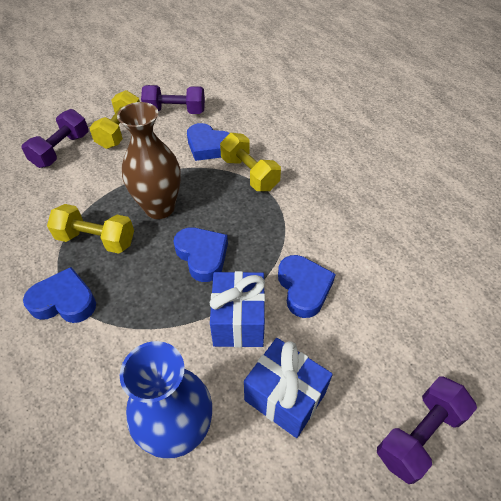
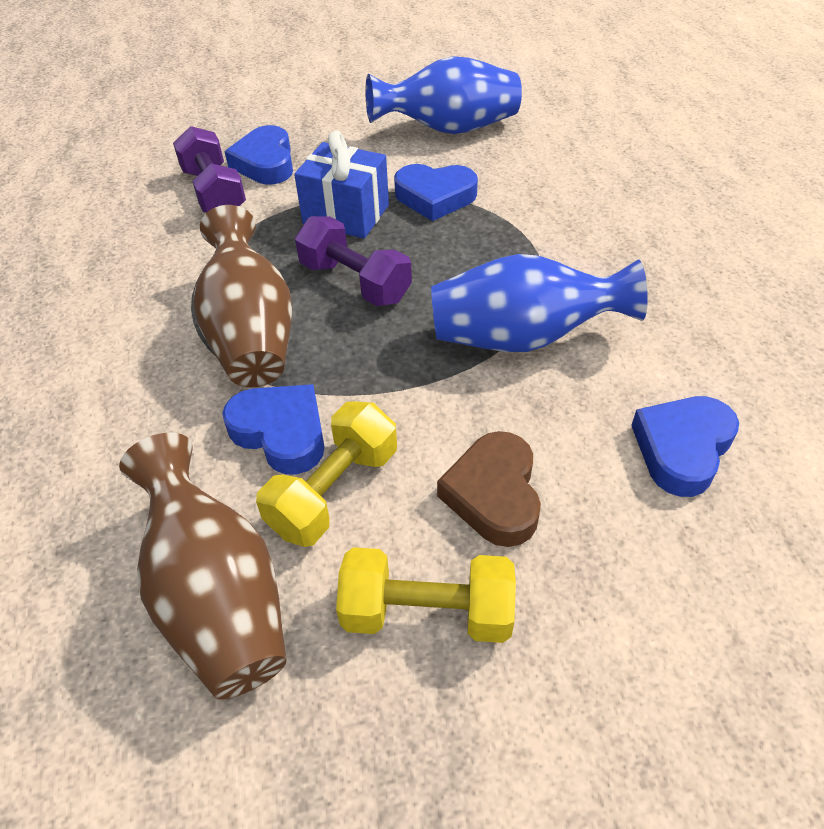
blue gift: [210,271,265,348] [244,338,333,438] = 2 -> [294,131,389,238] = 1
blue vase: [120,341,212,459] = 1 -> [366,56,522,134] [431,254,648,352] = 2
brown heart: none = 0 -> [437,431,541,547] = 1
brown vase: [117,102,181,219] = 1 -> [119,433,287,699] [193,205,292,387] = 2
purple dumbbell: [22,109,88,168] [141,85,205,114] [377,377,477,484] = 3 -> [173,126,246,213] [295,216,412,306] = 2
yellow dumbbell: [47,204,134,254] [90,90,140,149] [220,133,281,191] = 3 -> [256,401,397,547] [336,547,516,643] = 2

